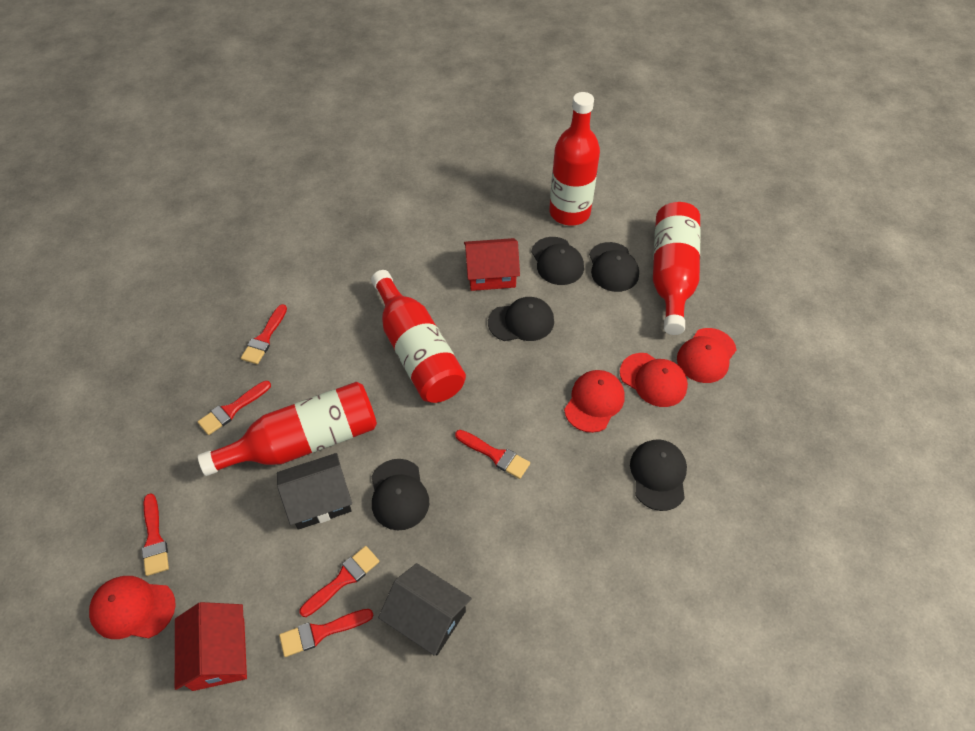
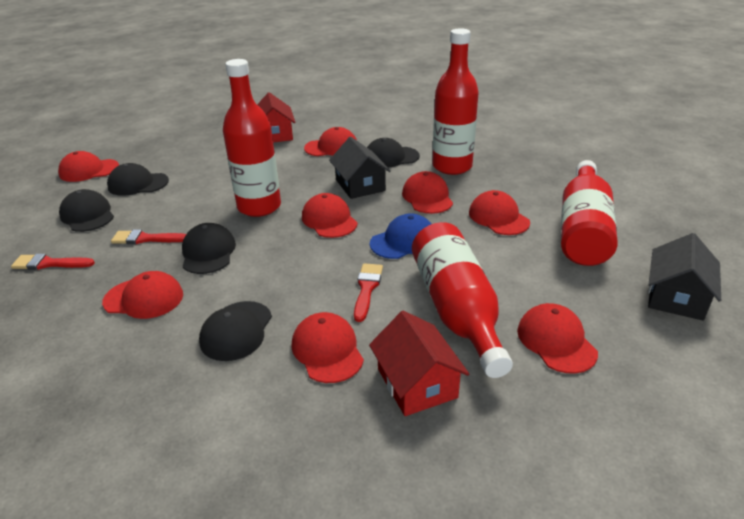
blue cap: none = 0 -> [370,213,431,259] = 1
red brush: [142,493,169,576] [198,381,271,435] [241,304,287,364] [279,609,374,657] [299,546,379,617] [455,430,530,479] = 6 -> [11,254,95,270] [111,230,186,244] [354,263,383,322] = 3
red cap: [89,576,176,639] [564,370,625,433] [620,353,688,407] [677,328,736,383] = 4 -> [58,151,119,182] [102,271,183,319] [291,312,364,383] [302,193,358,238] [304,127,357,156] [402,171,453,214] [469,190,530,235] [517,303,598,374] = 8

